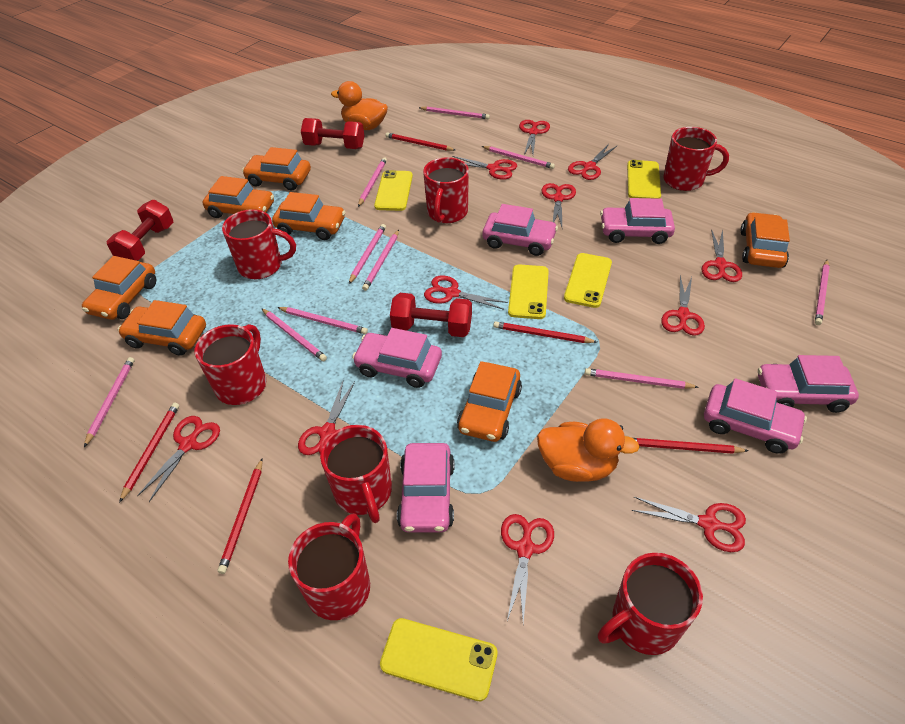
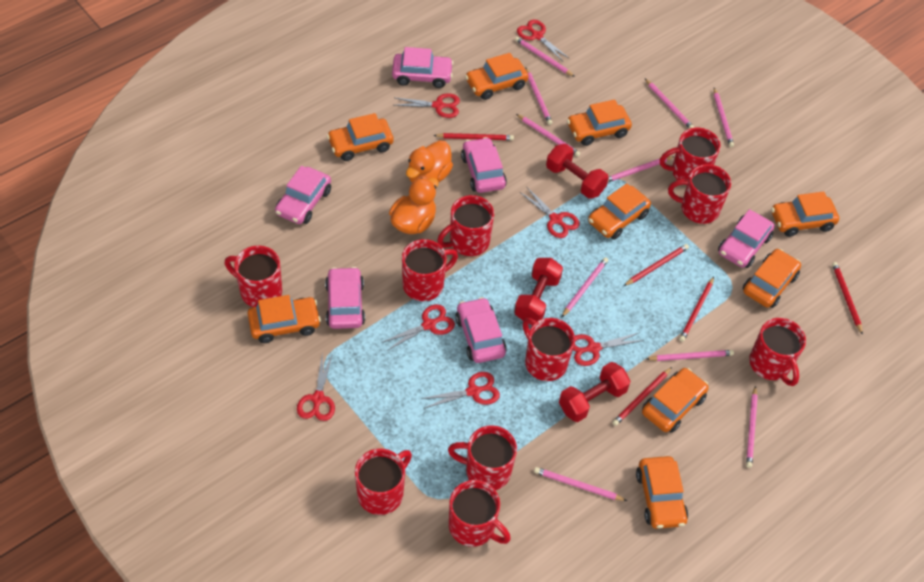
orange car: [82,256,156,320] [118,300,206,356] [203,176,274,218] [242,147,311,190] [272,192,345,240] [457,361,522,442] [740,212,790,268] = 7 -> [247,295,321,343] [327,113,394,161] [465,53,529,100] [567,99,632,146] [588,183,651,240] [636,456,688,529] [642,368,709,433] [743,249,801,308] [771,191,839,237] = 9
red mug: [195,324,266,405] [222,209,296,279] [288,513,370,620] [320,425,392,523] [423,157,469,223] [598,553,703,655] [663,127,729,191] = 7 -> [225,246,282,307] [355,449,412,515] [402,239,458,301] [437,195,494,256] [448,425,517,490] [449,480,511,547] [523,318,575,381] [660,128,721,180] [668,164,731,224] [749,318,806,386] = 10
red scissors: [137,416,220,502] [298,381,355,455] [424,275,508,310] [452,156,517,180] [501,514,554,623] [519,120,550,155] [541,183,576,227] [568,144,617,180] [631,497,746,552] [661,276,705,336] [701,229,742,282] = 11 -> [297,353,335,421] [383,304,455,351] [395,93,460,118] [421,372,500,408] [517,20,570,62] [520,187,580,238] [573,332,644,366] = 7
yellow phone: [374,170,413,211] [380,618,498,702] [508,265,549,319] [564,253,612,308] [627,160,661,199] = 5 -> none = 0

